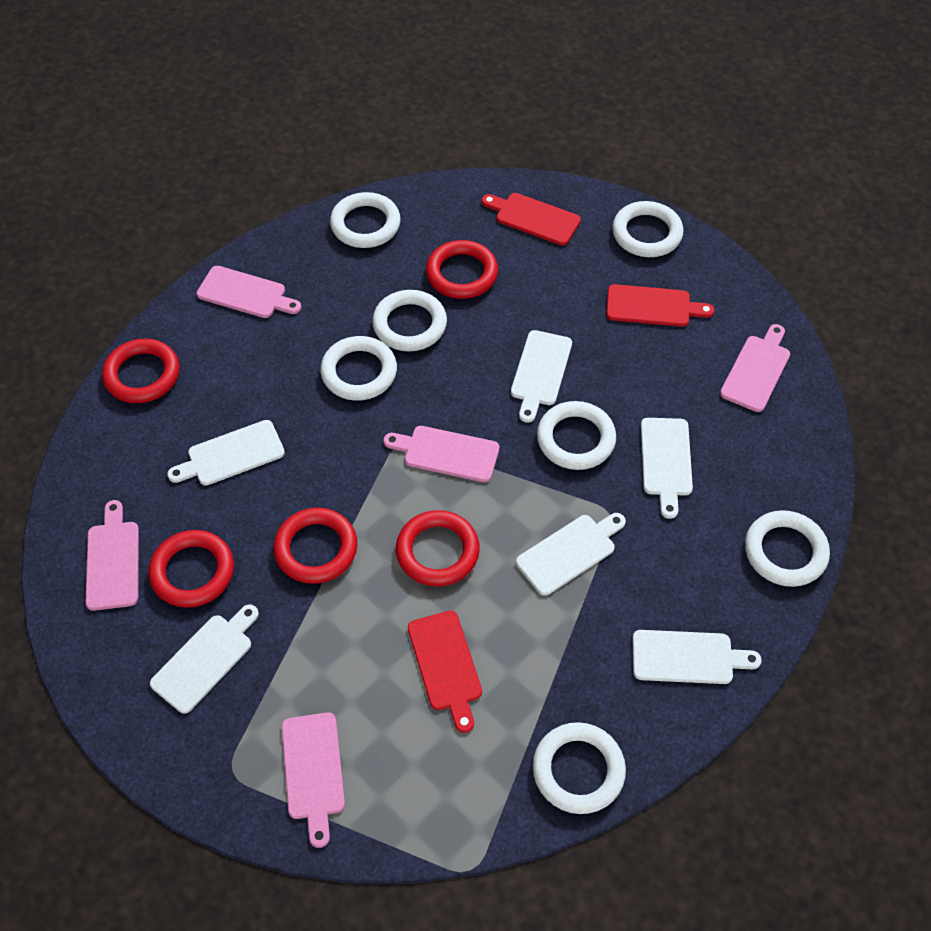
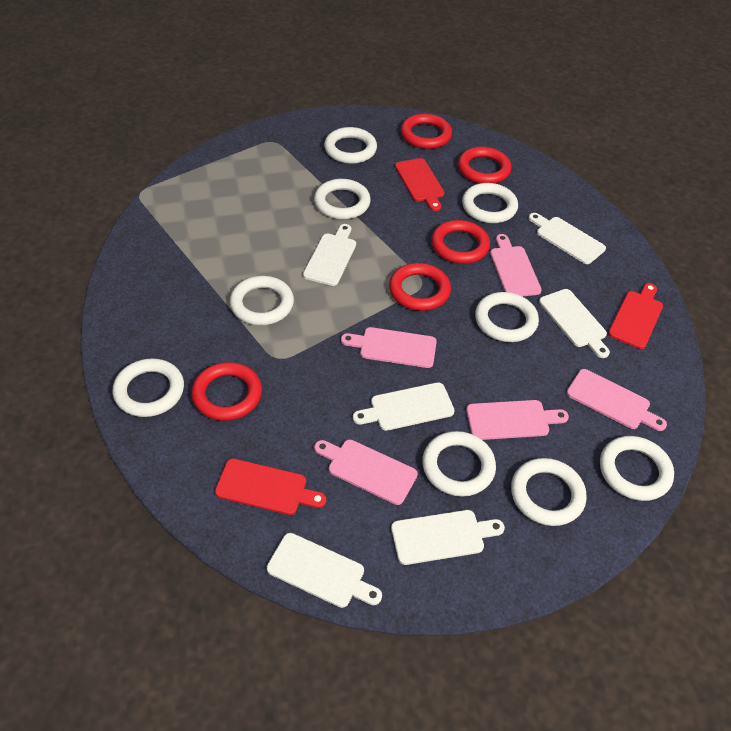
white ring: [320,336,397,401] [330,192,401,248] [372,290,447,351] [533,722,626,814] [537,401,616,470] [612,201,683,257] [745,510,830,587] = 7 -> [112,358,184,417] [230,276,294,325] [314,179,371,219] [324,127,377,164] [422,431,496,497] [462,183,518,223] [475,292,539,342] [511,458,587,526] [600,436,674,501] = 9

